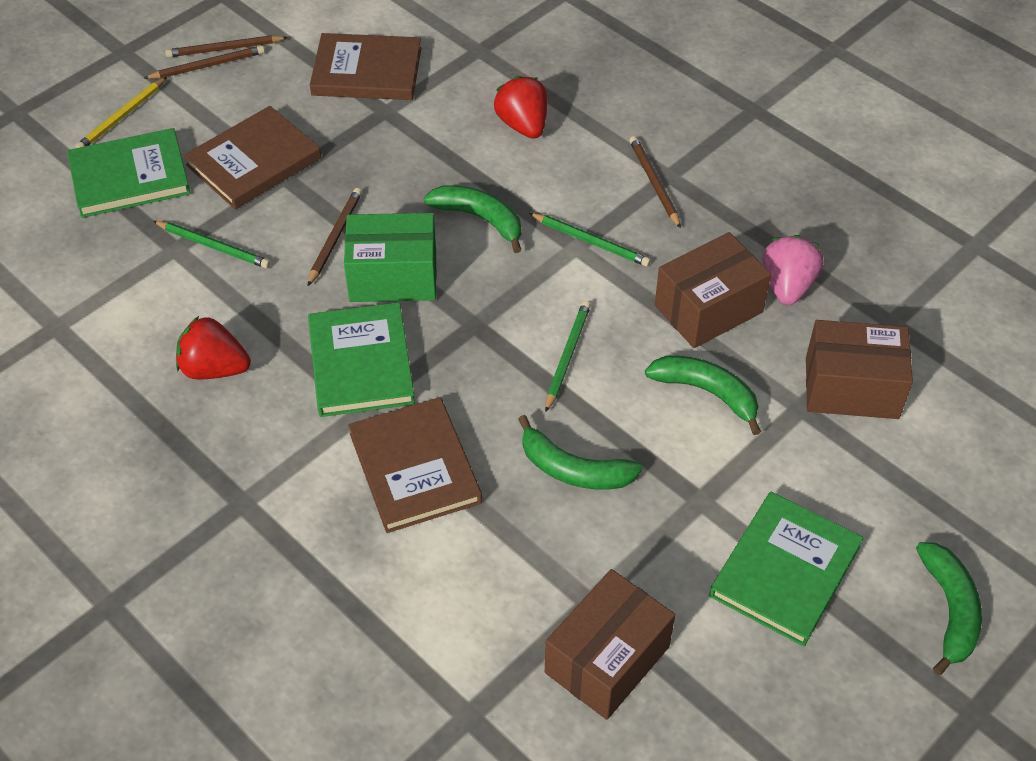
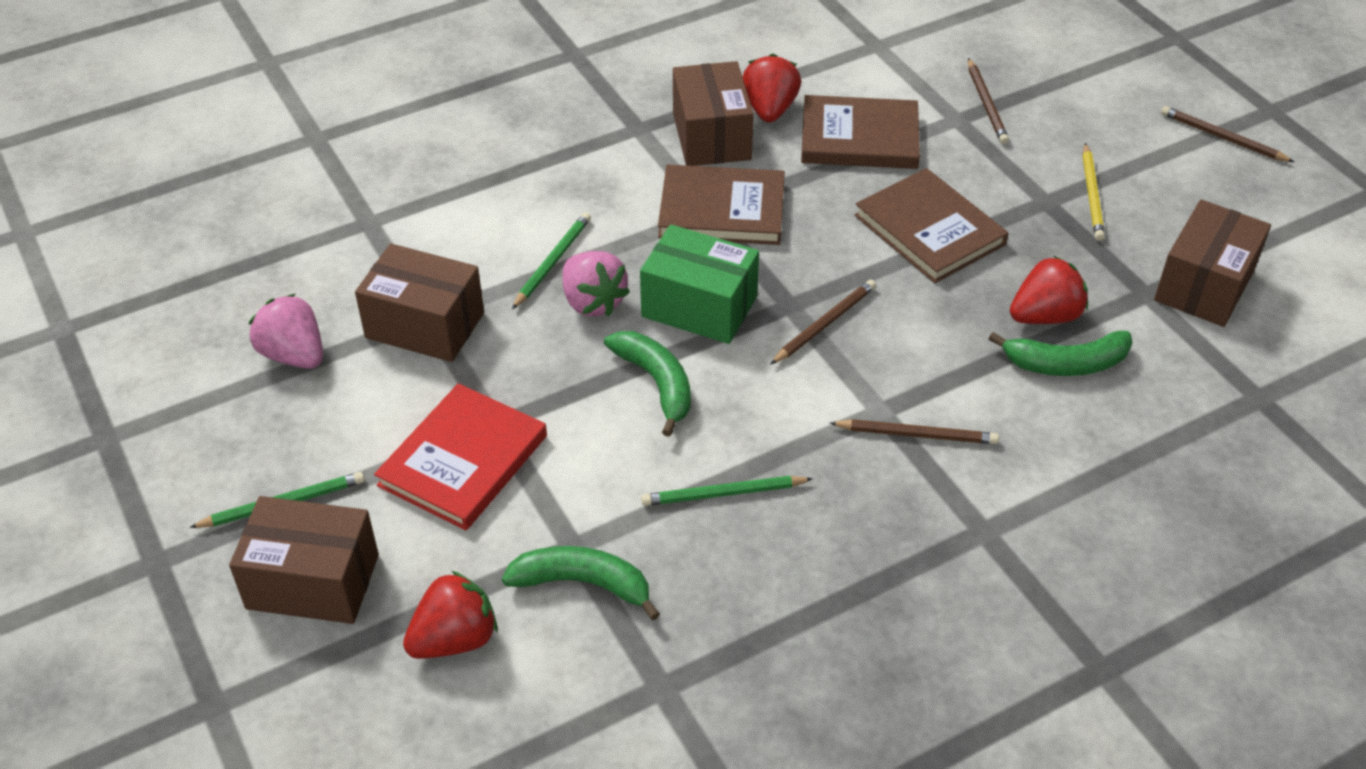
brown box: [545,569,675,720] [655,232,771,348] [806,320,913,419] = 3 -> [229,496,379,624] [355,243,484,362] [673,61,754,166] [1154,199,1271,327] = 4
green banana: [424,185,521,253] [518,415,642,490] [645,356,761,435] [916,542,982,675] = 4 -> [502,546,660,620] [604,331,691,437] [988,331,1132,376] = 3
green book: [67,128,191,218] [308,302,415,417] [709,492,863,647] = 3 -> none = 0
pink strawberry: [762,235,823,305] = 1 -> [249,294,323,369] [562,251,630,316] = 2
red book: none = 0 -> [374,383,547,530] = 1
red strawberry: [176,316,251,380] [494,76,547,139] = 2 -> [403,571,498,659] [743,54,801,122] [1010,256,1088,324] = 3

